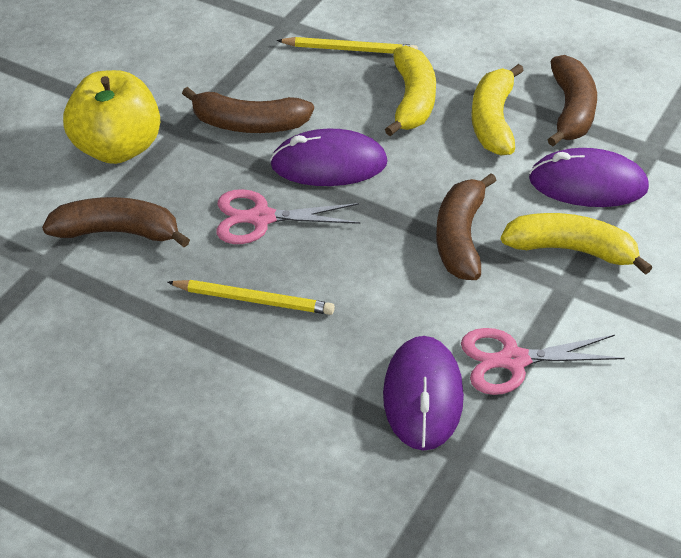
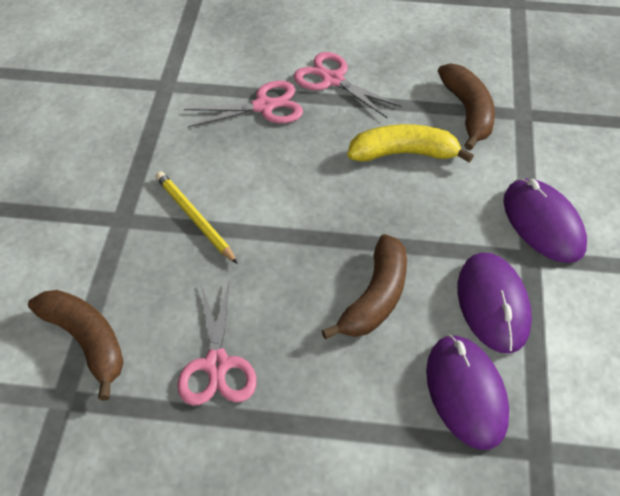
brown banana: [42,197,190,247] [182,87,314,133] [436,173,497,280] [547,55,597,146] = 4 -> [28,290,124,401] [321,234,407,339] [438,63,495,150] = 3
pink scissors: [216,189,360,244] [461,328,625,395] = 2 -> [177,283,257,405] [184,81,303,128] [294,52,402,118] = 3
yellow apple: [63,70,160,164] = 1 -> none = 0
yellow banana: [385,45,436,136] [471,64,524,155] [501,213,652,275] = 3 -> [347,124,474,163] = 1
yellow pencil: [167,280,335,315] [277,37,418,54] = 2 -> [155,171,238,264] = 1

